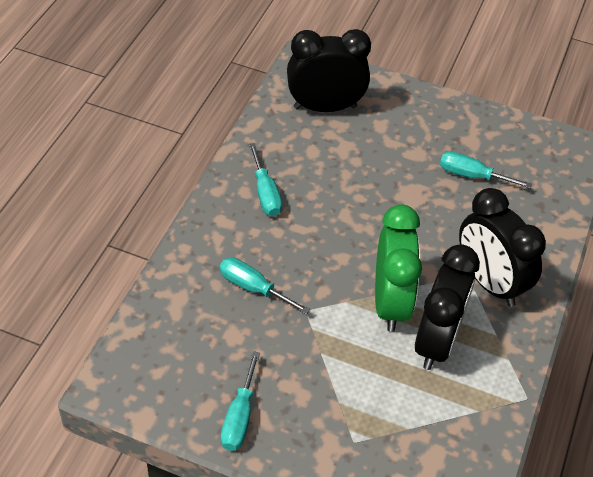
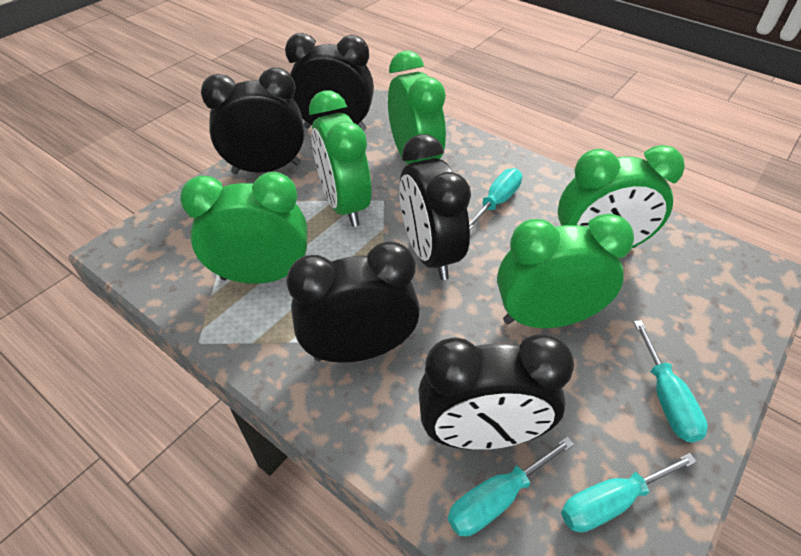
black clock: [287,29,371,112] [415,244,480,370] [459,188,546,307] = 3 -> [201,68,304,174] [285,33,374,131] [286,241,420,363] [399,134,471,280] [418,333,574,450] = 5
green clock: [375,204,422,332] = 1 -> [180,172,307,284] [309,91,371,227] [388,51,446,165] [497,213,634,328] [558,145,685,248] = 5

